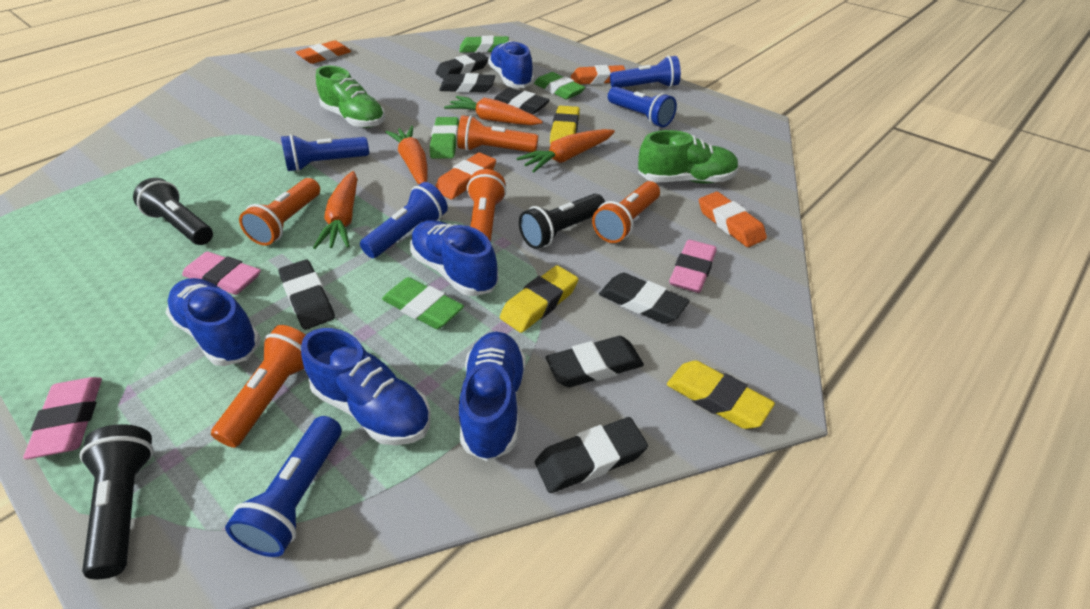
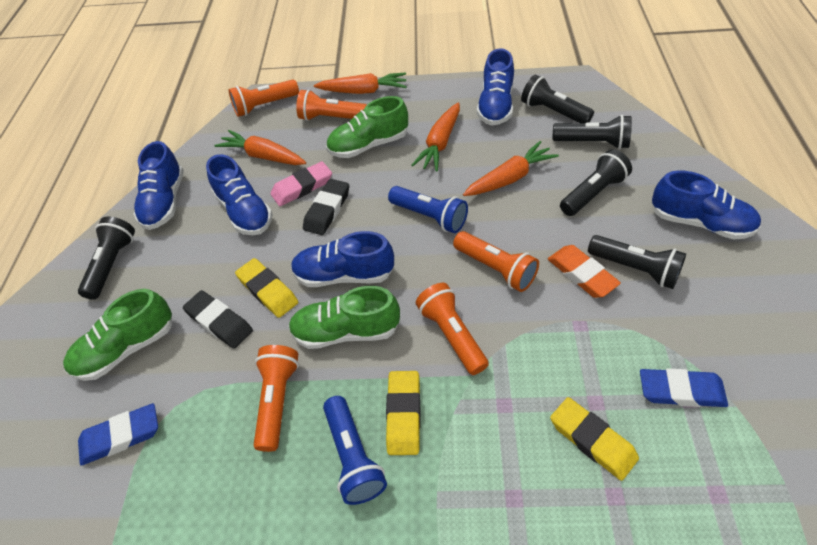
black eraser: [278,260,335,330] [435,52,489,79] [439,73,495,93] [494,88,550,114] [535,417,648,493] [546,336,644,387] [599,273,690,324] = 7 -> [183,290,253,349] [303,179,349,235] = 2
black flashlight: [79,424,154,579] [133,178,213,245] [519,194,605,249] = 3 -> [78,217,135,300] [521,75,594,123] [553,115,632,149] [560,149,632,216] [588,235,686,289] = 5
blue eraser: none = 0 -> [78,403,158,466] [640,368,728,407] = 2
blue flashlight: [225,416,341,557] [281,134,369,172] [360,182,448,258] [608,86,677,127] [610,56,681,88] = 5 -> [323,396,387,505] [388,186,468,233] = 2
green eraser: [382,277,464,329] [430,117,459,159] [459,36,509,53] [534,72,585,99] = 4 -> none = 0
green shoe: [316,66,385,128] [638,130,739,183] = 2 -> [63,289,172,381] [289,286,400,349] [326,96,408,158] = 3
orange eraser: [296,40,351,64] [435,152,496,199] [571,65,625,85] [699,192,767,247] = 4 -> [548,245,621,298] = 1
pink eraser: [23,377,102,459] [182,252,261,295] [669,240,717,293] = 3 -> [271,161,332,206] = 1

